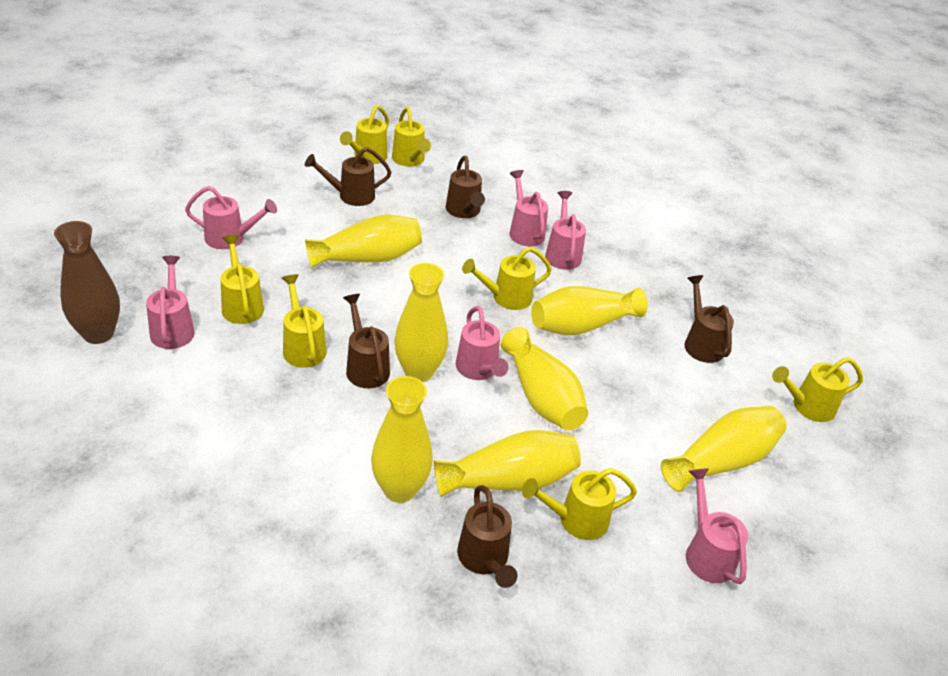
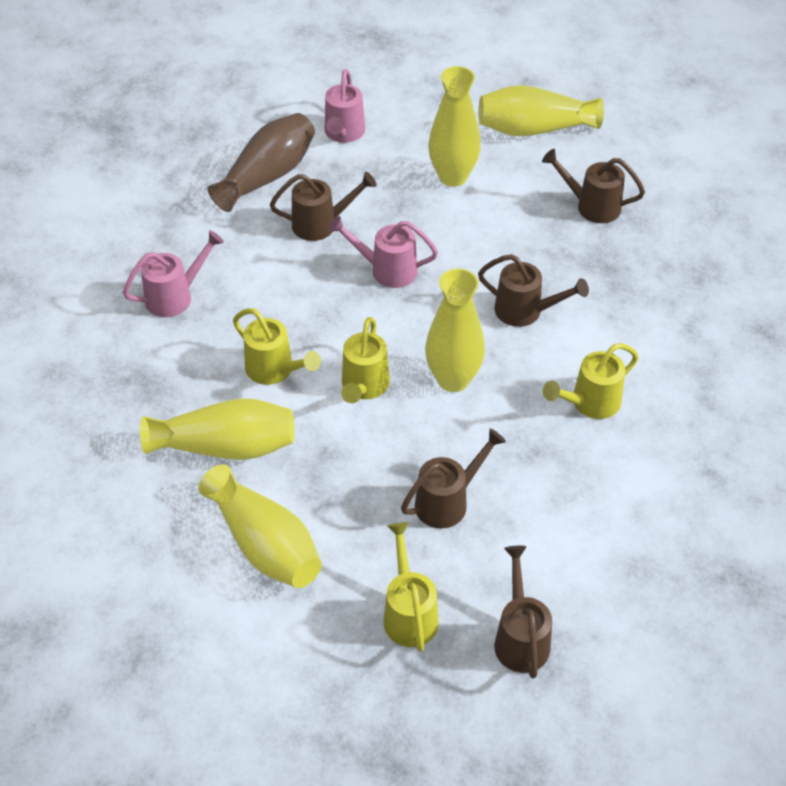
pink watering can: [146,256,195,349] [185,186,277,249] [456,306,509,380] [510,170,548,247] [545,191,586,270] [686,468,748,584] = 6 -> [123,230,224,317] [325,69,365,143] [329,216,438,288] = 3
yellow vase: [305,215,422,268] [371,376,433,503] [394,263,448,382] [434,430,581,497] [501,327,588,430] [531,286,648,335] [661,406,787,492] = 7 -> [140,398,294,460] [199,465,322,588] [425,269,485,392] [428,66,481,187] [478,85,604,136] = 5
yellow watering can: [220,235,264,324] [282,274,327,368] [340,105,389,164] [392,107,431,167] [462,247,552,310] [522,468,637,540] [772,357,863,422] = 7 -> [233,308,321,385] [341,317,390,403] [383,522,439,652] [543,343,639,419] = 4

